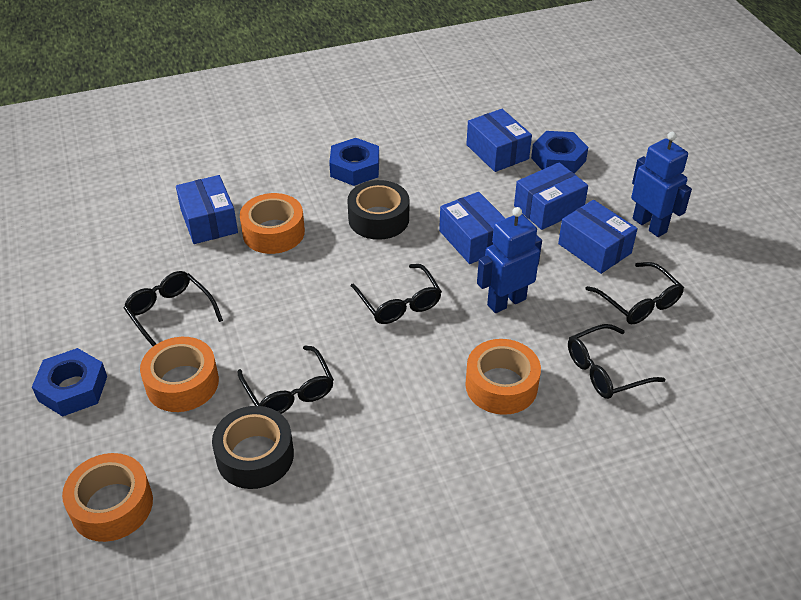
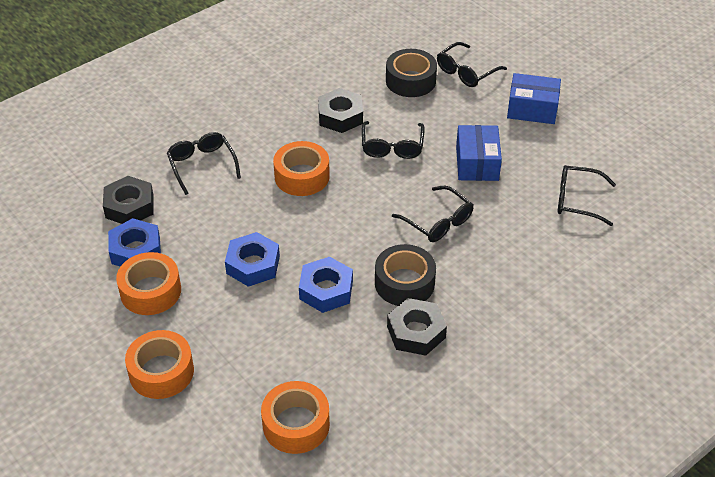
black nut: none = 0 -> [103,176,154,224] [318,88,363,133] [387,298,447,356] = 3
blue box: [176,175,238,244] [439,192,506,264] [466,109,532,172] [514,162,588,230] [558,200,638,274] = 5 -> [456,125,502,181] [507,73,561,124] = 2
blue robot: [477,207,542,313] [631,132,692,237] = 2 -> none = 0

